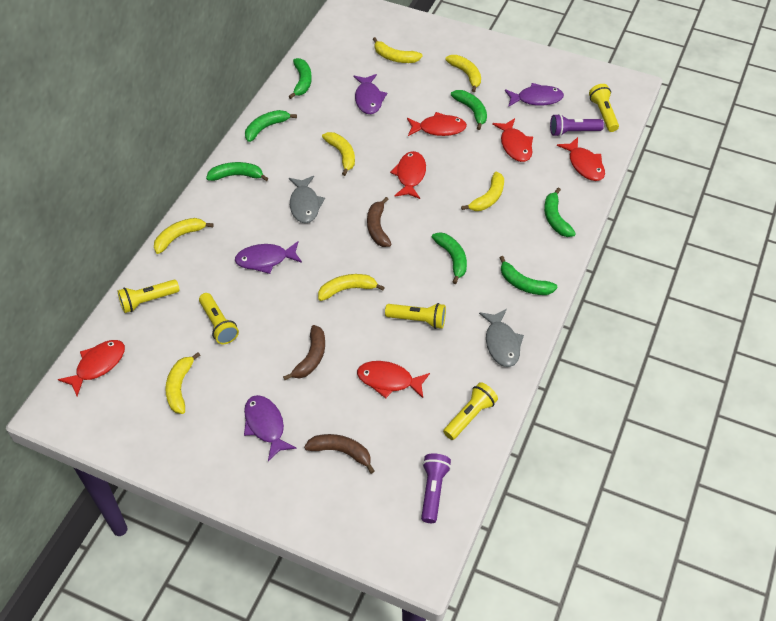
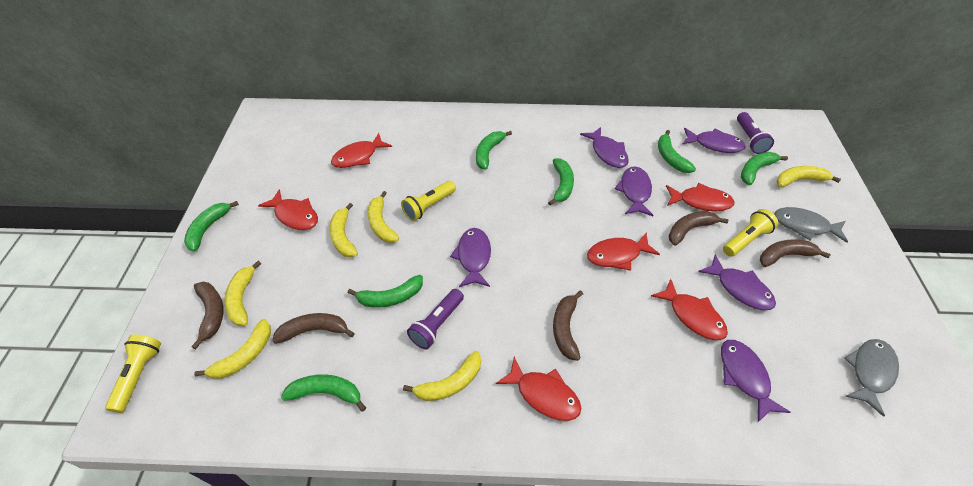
brown banana: [283,325,325,380] [304,434,374,474] [367,197,392,247] = 3 -> [191,282,224,349] [272,313,355,344] [553,290,583,361] [669,211,728,246] [760,240,831,267] = 5
purple fish: [235,241,302,274] [244,395,297,461] [353,74,387,114] [505,83,564,107] = 4 -> [450,228,491,287] [580,127,629,168] [615,166,653,216] [682,128,746,153] [698,254,776,310] [721,340,790,422] = 6
yellow banana: [154,218,213,254] [165,352,200,414] [318,274,385,301] [322,132,355,176] [373,37,422,63] [445,55,481,92] [461,172,504,211] = 7 -> [194,319,271,379] [224,261,261,326] [329,203,358,257] [368,191,399,243] [403,351,481,401] [776,166,841,187] = 6
yellow flashlight: [118,280,180,313] [199,293,239,344] [385,303,446,329] [443,382,498,440] [589,84,619,132] = 5 -> [105,334,161,413] [401,181,456,221] [723,209,778,257] = 3

